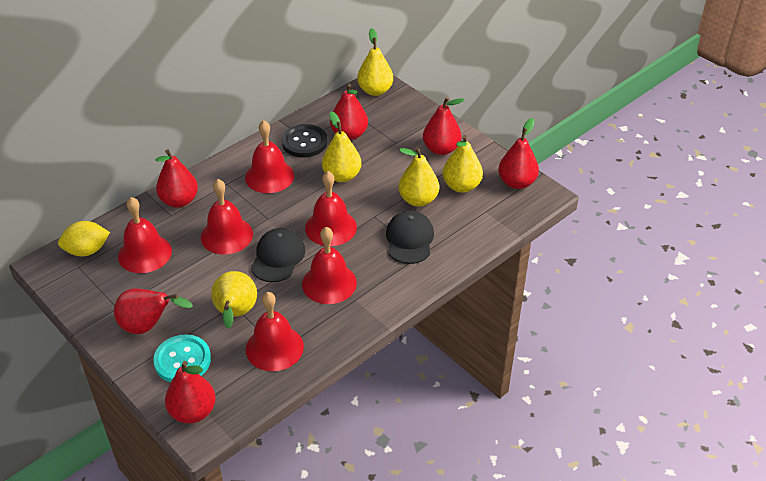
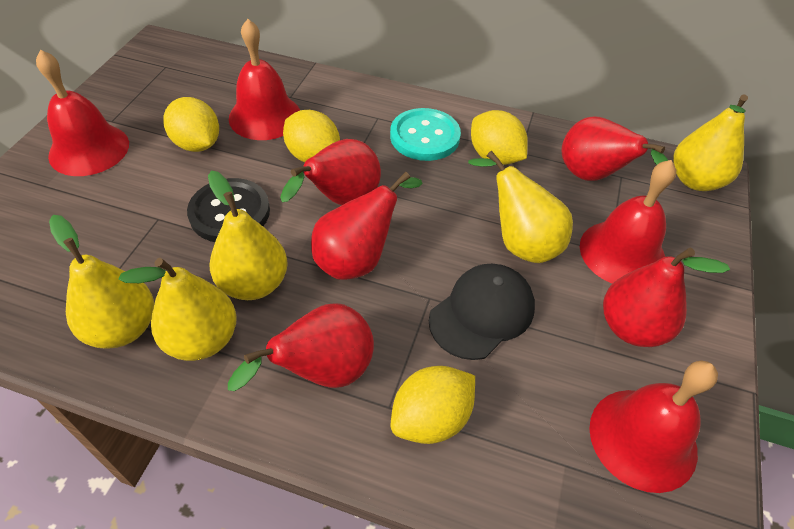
black cap: [251,228,305,282] [386,210,434,264] = 2 -> [429,264,535,360] = 1
red bell: [118,197,172,273] [201,179,253,255] [245,120,294,193] [246,292,304,371] [302,227,357,304] [305,171,357,246] = 6 -> [36,50,129,176] [229,19,300,140] [580,160,676,284] [589,360,718,493] = 4
red pear: [114,288,193,334] [156,149,198,208] [165,361,216,424] [330,83,368,140] [423,97,464,155] [498,118,539,189] = 6 -> [228,303,374,391] [280,139,381,205] [311,172,422,280] [562,116,668,181] [603,248,730,347] = 5
yellow lemon: [58,221,110,256] = 1 -> [163,97,219,152] [283,110,340,162] [391,366,475,444] [471,110,528,165] = 4

